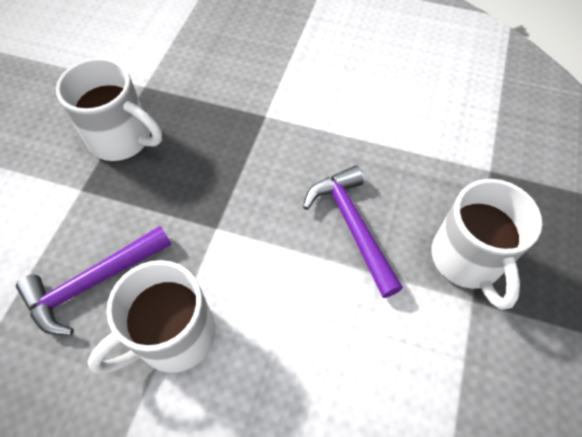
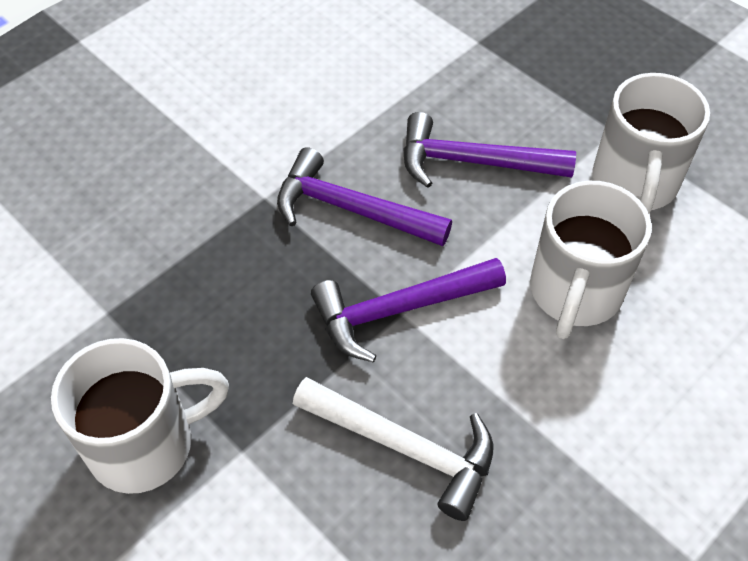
purple hammer: [16,226,171,335] [303,166,403,298] = 2 -> [277,147,452,246] [311,258,506,362] [403,112,576,188] = 3
white hammer: none = 0 -> [293,377,493,521] = 1

